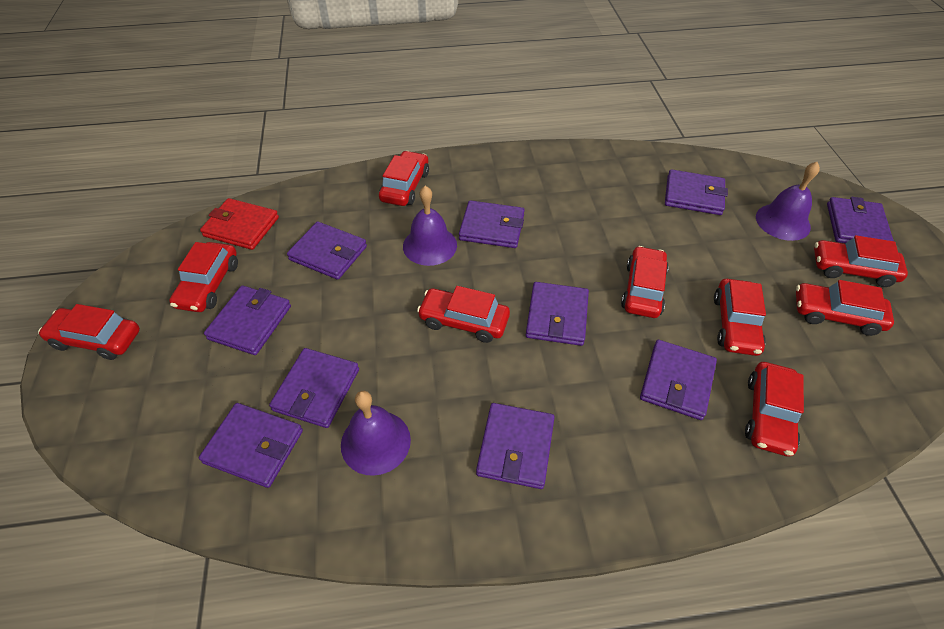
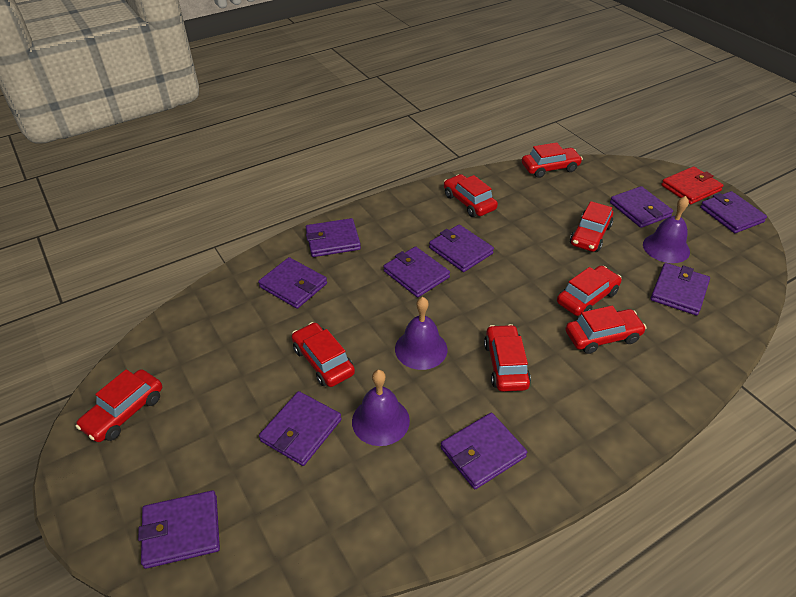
red car: [38,304,140,360] [169,242,238,312] [379,151,429,206] [417,286,510,343] [621,246,669,318] [714,279,766,356] [745,362,804,457] [796,280,894,336] [814,235,908,287] = 9 -> [76,369,162,442] [292,322,355,387] [444,174,498,217] [484,324,531,392] [522,142,583,178] [557,265,622,316] [565,306,646,354] [570,201,613,252] = 8

